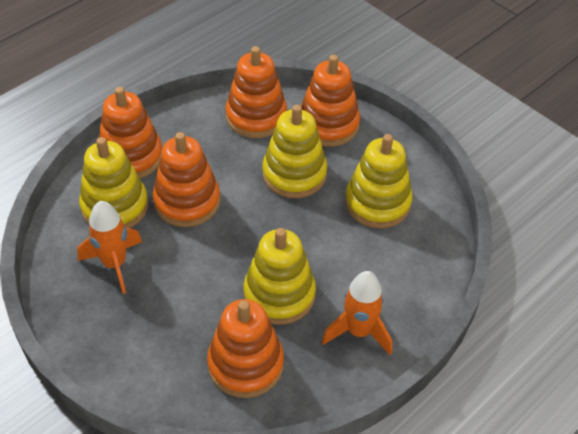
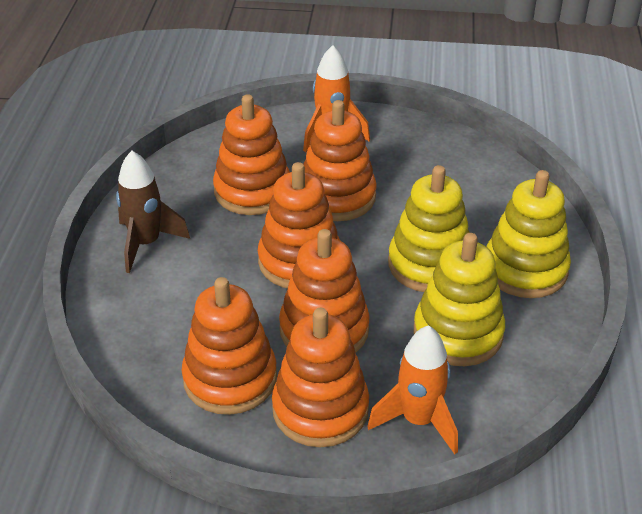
brown rocket: none = 0 -> [116,151,190,273] = 1
orange stacking toy: [99,87,162,179] [153,132,220,227] [207,299,284,398] [226,46,287,138] [301,55,360,147] = 5 -> [181,277,277,415] [213,94,290,215] [258,162,340,288] [272,308,369,447] [279,229,370,352] [303,100,377,221] = 6
yellow stacking toy: [79,137,148,228] [244,228,316,325] [262,105,327,198] [345,134,412,228] = 4 -> [388,165,470,292] [414,233,505,366] [486,170,571,298] = 3

